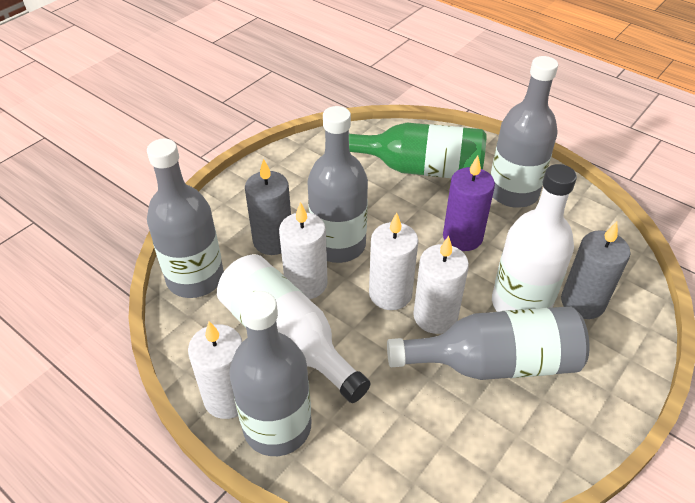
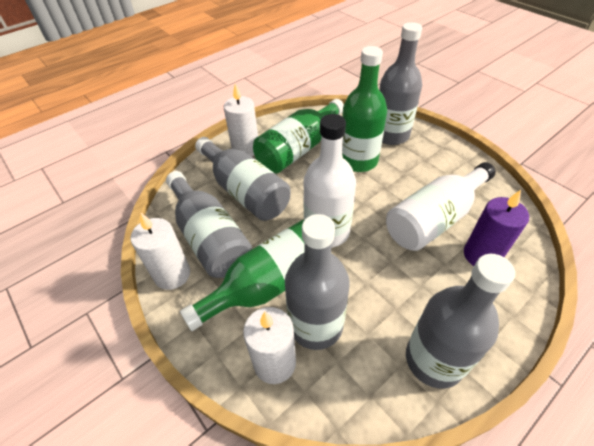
green bottle: [349,123,487,178] = 1 -> [180,220,305,331] [253,99,344,174] [342,46,387,172] = 3
grey candle: [245,159,291,255] [561,222,631,319] = 2 -> none = 0
white candle: [188,321,242,419] [279,202,328,299] [369,213,418,310] [413,236,469,334] = 4 -> [131,212,190,290] [223,84,258,156] [243,307,296,384] = 3

